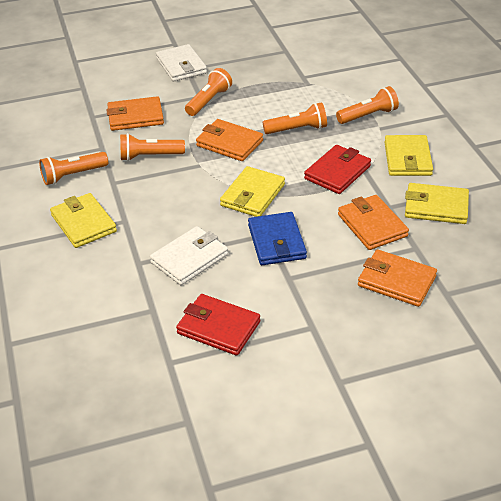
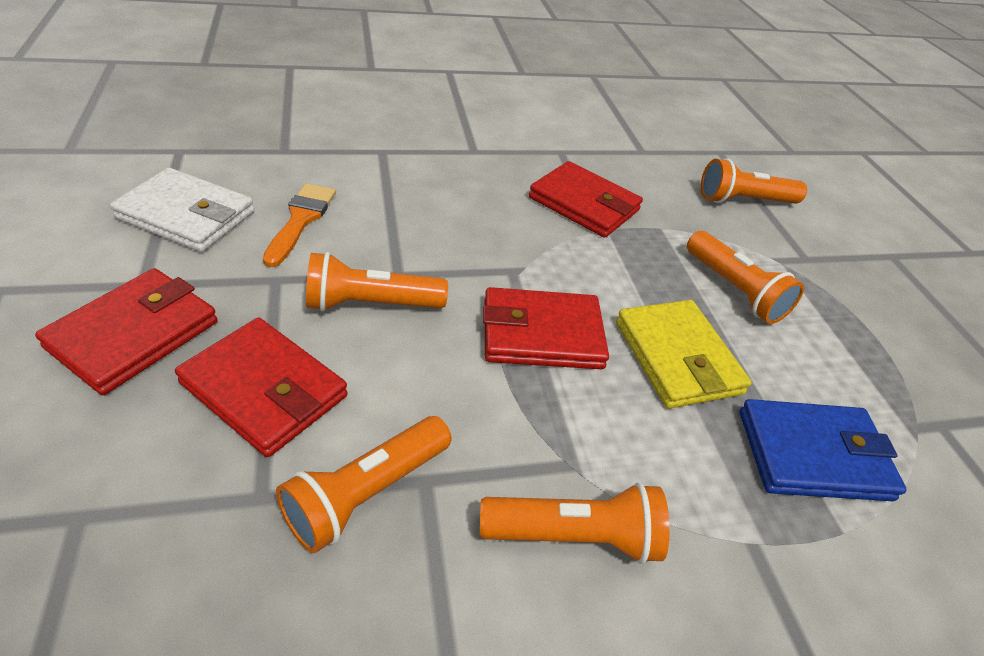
orange brush: none = 0 -> [263,183,336,267] = 1
orange wallet: [106,96,164,131] [196,119,263,161] [338,195,409,250] [358,249,437,307] = 4 -> none = 0
red wallet: [176,294,260,356] [304,145,371,194] = 2 -> [35,268,218,395] [175,318,348,457] [483,287,609,369] [529,161,643,238] = 4
white wallet: [150,226,228,285] [156,44,207,82] = 2 -> [110,168,254,252] = 1
yellow wallet: [50,193,117,248] [220,166,285,217] [385,135,433,176] [405,183,469,224] = 4 -> [616,300,752,408] = 1

